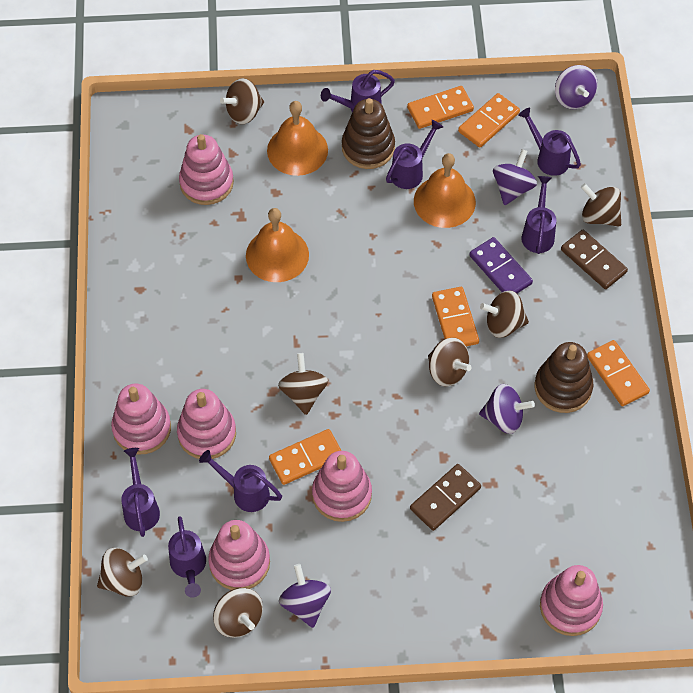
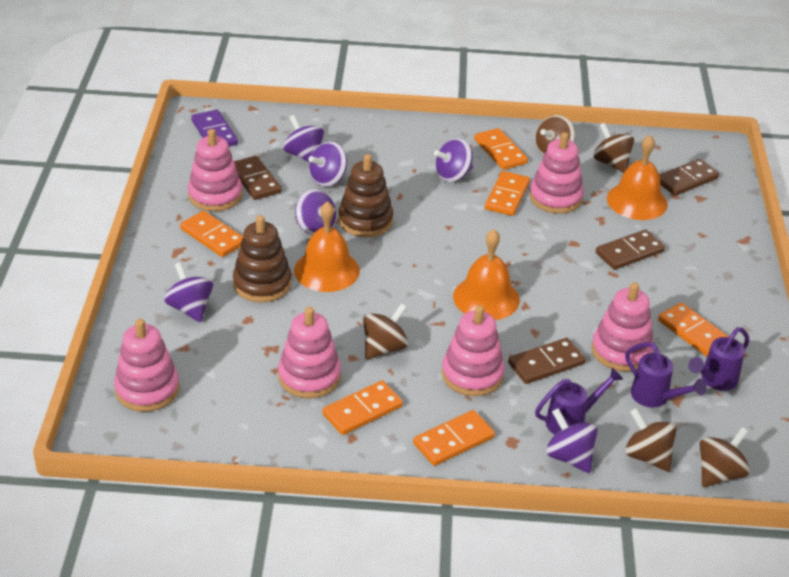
brown domino: [410,464,481,531] [561,230,628,289] = 2 -> [234,156,282,200] [508,338,586,384] [596,230,665,270] [659,159,719,196] = 4
brown spinning top: [97,548,148,597] [213,588,263,638] [220,78,264,124] [278,353,328,415] [428,338,472,387] [480,290,529,338] [581,183,621,226] = 7 -> [363,304,408,359] [535,115,575,156] [593,123,634,173] [625,408,677,472] [700,427,750,487] = 5
orange domino: [269,429,342,485] [407,86,474,129] [432,287,479,346] [458,93,520,148] [587,340,650,406] = 5 -> [180,211,243,257] [323,381,403,435] [413,410,495,466] [474,128,528,170] [485,171,530,216] [658,303,729,357] = 6
purple spinning top: [279,564,331,628] [479,384,535,434] [493,149,537,205] [555,65,598,109] = 4 -> [164,262,213,323] [283,115,324,162] [295,189,337,236] [308,141,347,187] [434,138,473,182] [546,408,598,473] = 6
purple watering can: [121,448,160,537] [168,516,206,598] [199,450,282,512] [321,70,395,113] [386,120,443,189] [518,108,581,176] [521,176,556,254] = 7 -> [535,367,623,435] [625,342,707,408] [688,327,750,391] = 3

